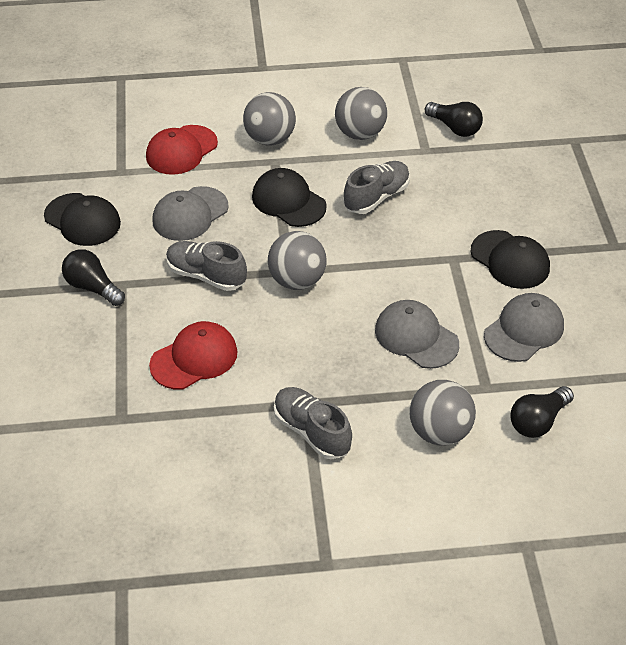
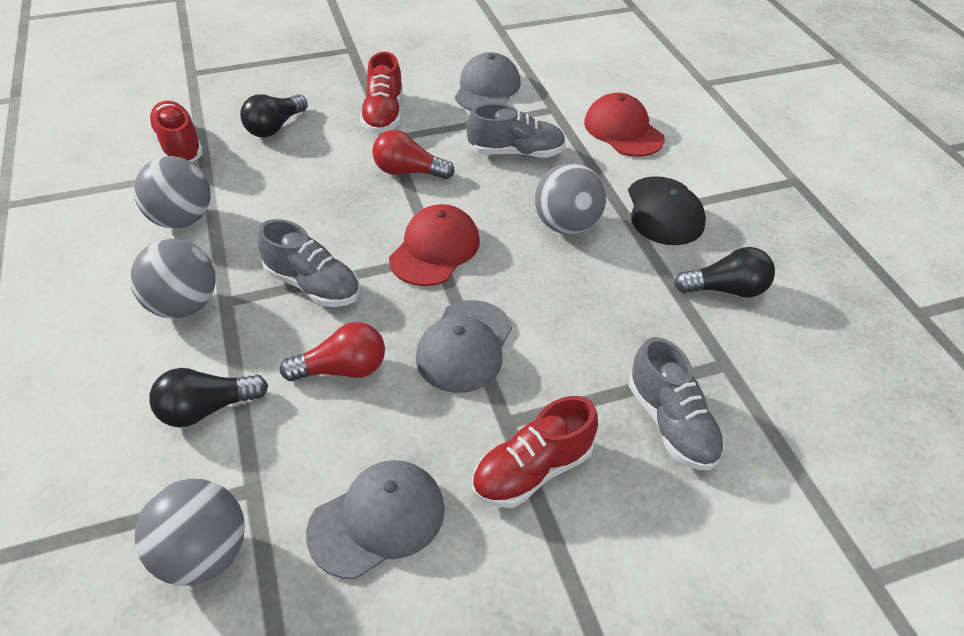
black cap: [44,193,121,246] [252,168,327,227] [471,230,550,289] = 3 -> [628,176,706,245] = 1
red light bulb: none = 0 -> [280,322,385,381] [372,130,455,179] = 2
red shoe: none = 0 -> [148,101,203,162] [360,52,403,134] [472,396,598,508] = 3

